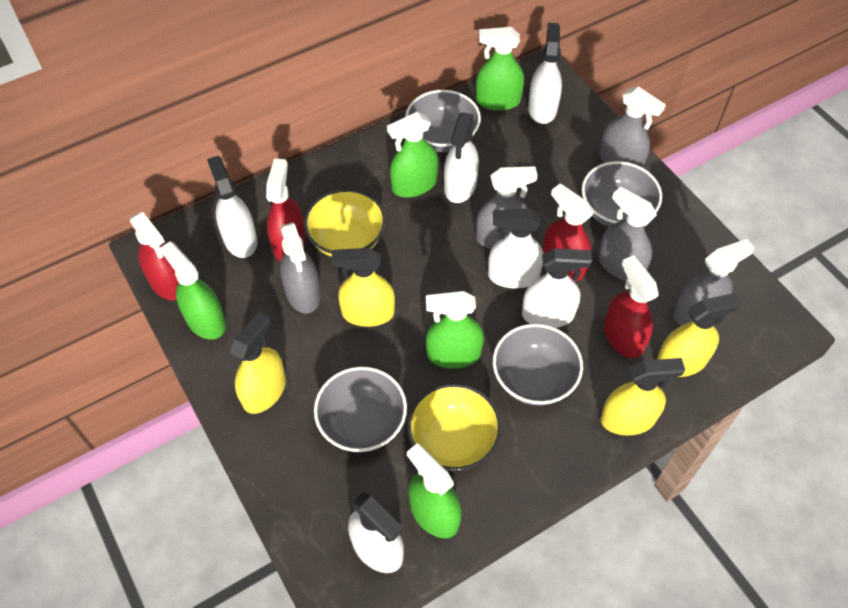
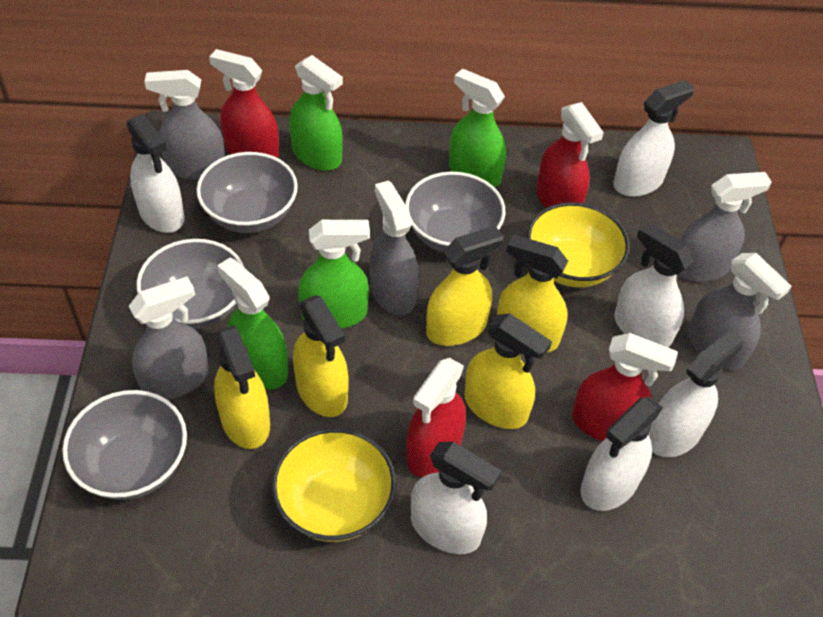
green spray bottle: [160,241,226,340] [387,112,438,198] [407,443,462,538] [426,291,484,369] [476,27,524,111] = 5 -> [217,258,288,389] [289,55,343,171] [298,220,370,329] [449,69,506,188] = 4
yellow spray bottle: [230,312,286,414] [331,248,395,327] [601,358,685,436] [657,293,741,377] = 4 -> [214,325,270,449] [293,295,349,417] [426,226,503,346] [464,313,552,429] [497,235,568,352] = 5

